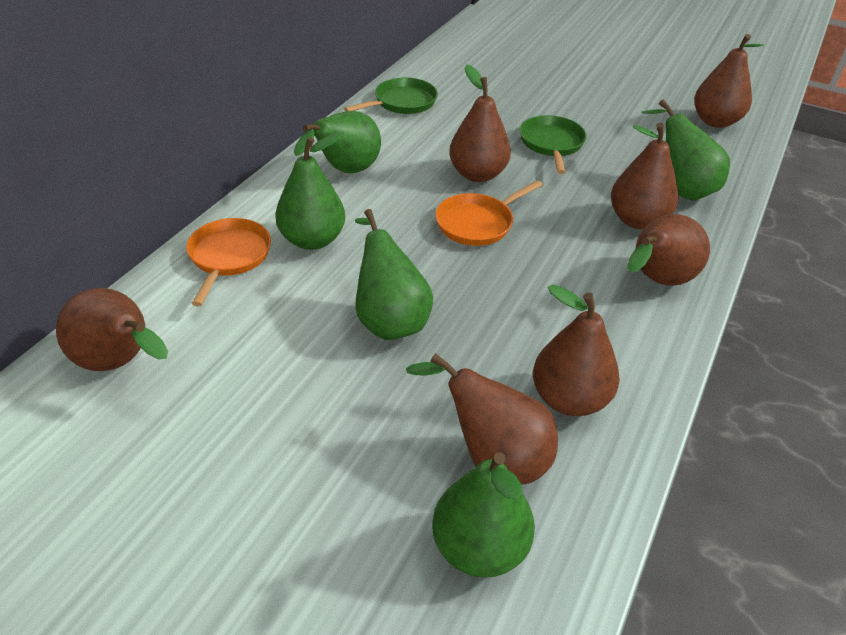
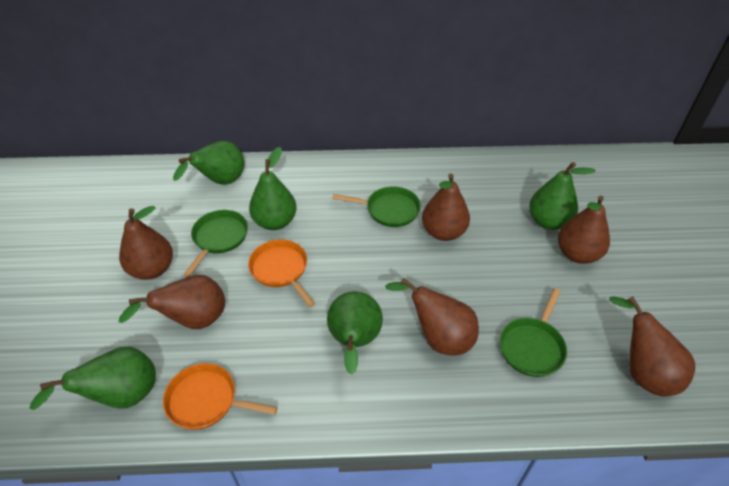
brown pear: [56,288,168,371] [406,353,558,485] [449,65,511,182] [533,284,620,416] [611,123,678,229] [627,214,710,286] [694,34,764,128] = 7 -> [119,206,173,280] [119,275,225,329] [385,278,479,355] [422,174,470,241] [558,195,610,264] [609,296,695,397] = 6
green pan: [344,78,438,114] [519,115,587,174] = 2 -> [183,210,248,277] [332,186,421,227] [500,288,567,377] = 3

